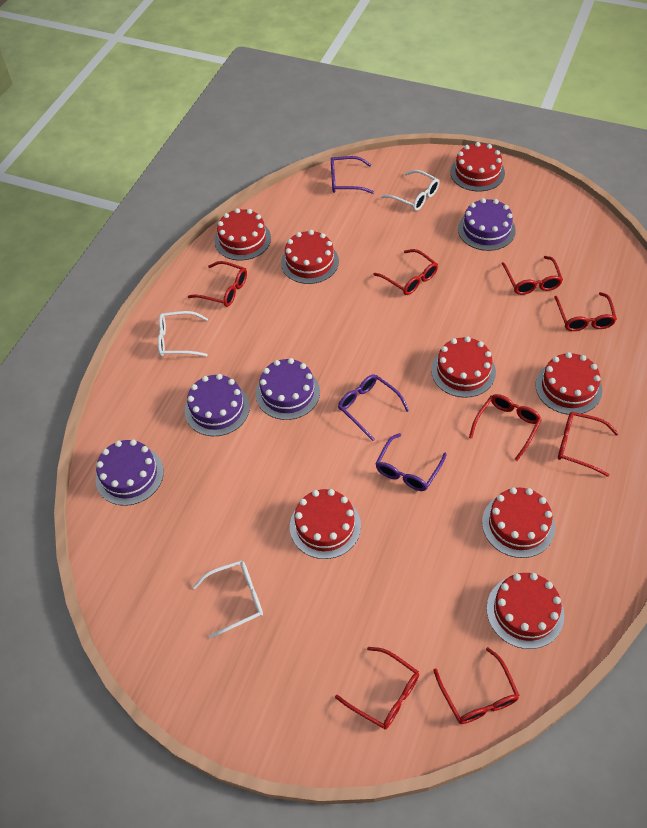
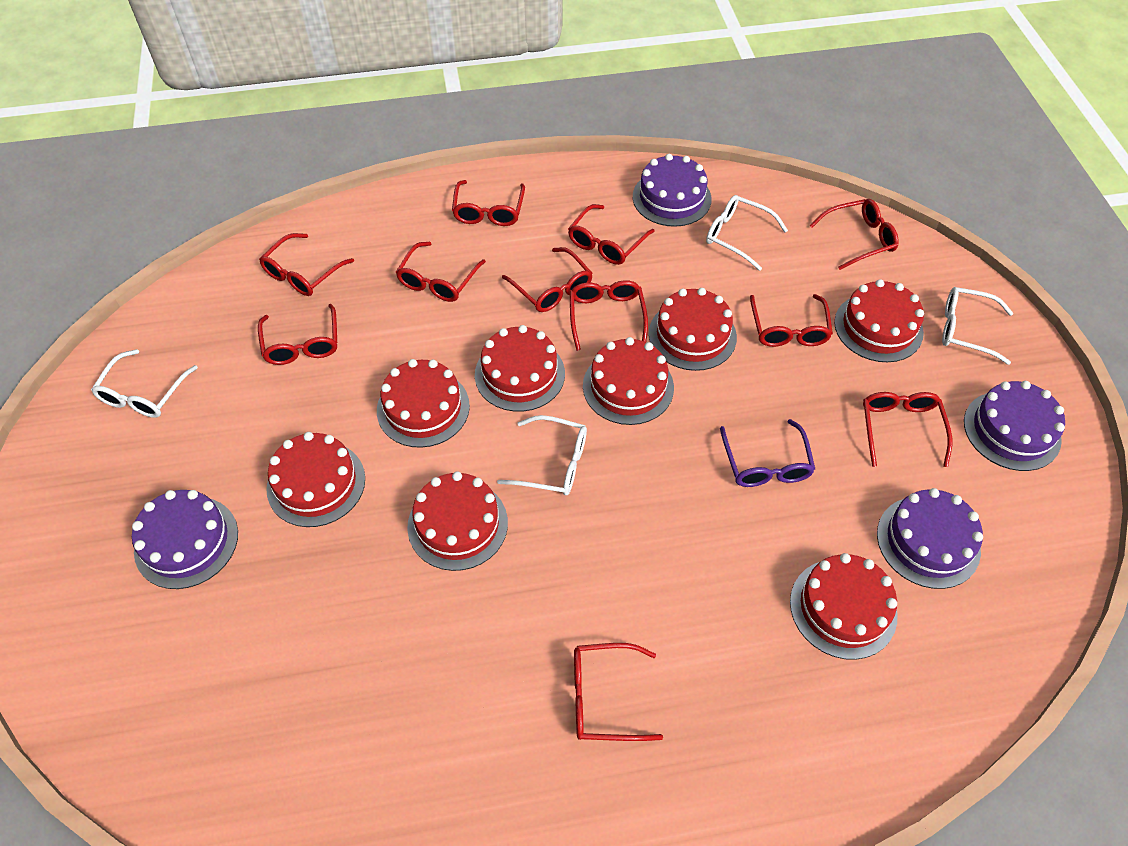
purple glasses: [331,156,374,194] [338,374,409,441] [376,433,447,491] = 3 -> [720,419,815,487] = 1
red glasses: [188,261,247,307] [335,647,419,729] [374,249,438,295] [433,647,520,724] [469,394,542,461] [502,256,563,295] [554,292,617,331] [558,412,619,477] = 8 -> [258,304,337,365] [259,233,354,296] [396,242,486,302] [452,180,525,226] [502,247,593,312] [568,204,655,265] [570,280,648,351] [574,643,663,741] [750,294,833,347] [810,199,899,270] [863,392,952,467] = 11
white glasses: [158,311,208,357] [193,560,263,639] [381,170,440,211] = 3 -> [91,349,198,418] [497,415,587,495] [706,195,788,271] [942,287,1013,365] = 4

